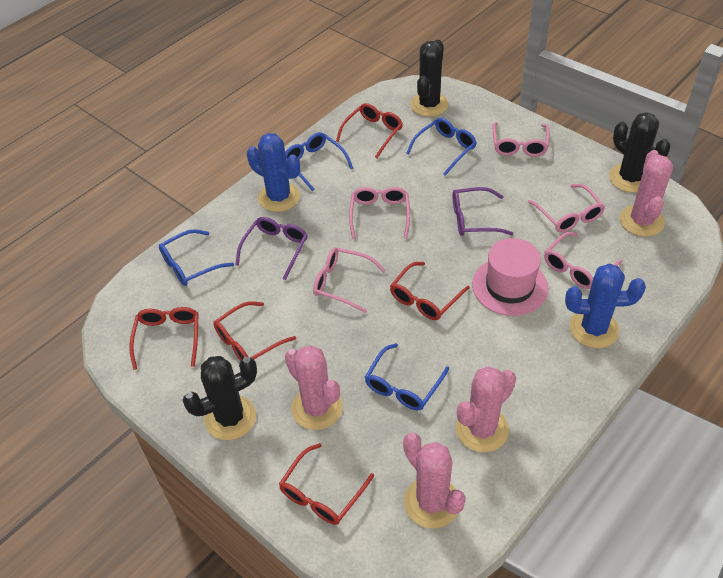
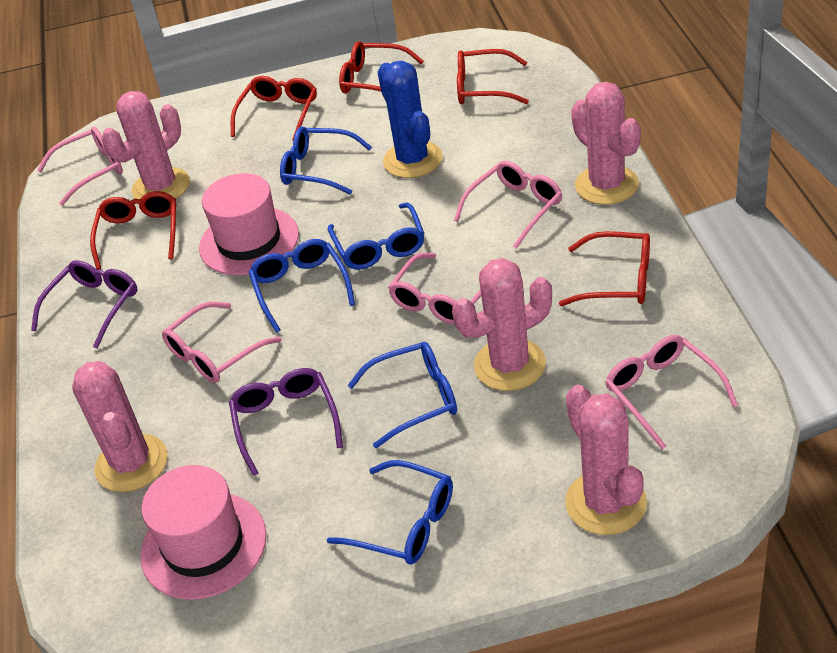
black cactus: [182,356,257,440] [410,40,449,117] [609,112,671,193] = 3 -> none = 0
blue cactus: [247,133,300,212] [565,264,646,348] = 2 -> [378,61,442,178] = 1
blue glasses: [159,229,234,286] [285,132,353,191] [365,343,449,410] [406,118,477,176] = 4 -> [249,239,355,333] [280,127,372,194] [327,460,453,565] [328,203,424,270] [347,342,457,448] = 5
pink cactus: [285,345,343,430] [403,433,466,528] [456,366,516,452] [620,150,673,237] = 4 -> [72,361,168,492] [102,91,190,199] [452,258,552,391] [565,385,647,535] [571,82,641,205] = 5
pink hat: [472,238,548,316] = 1 -> [140,465,266,600] [199,173,299,275] = 2

